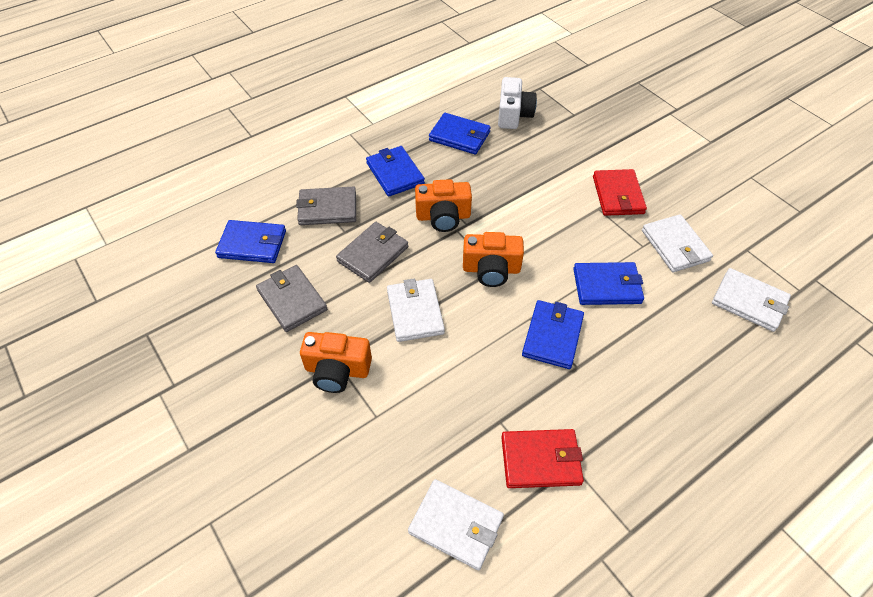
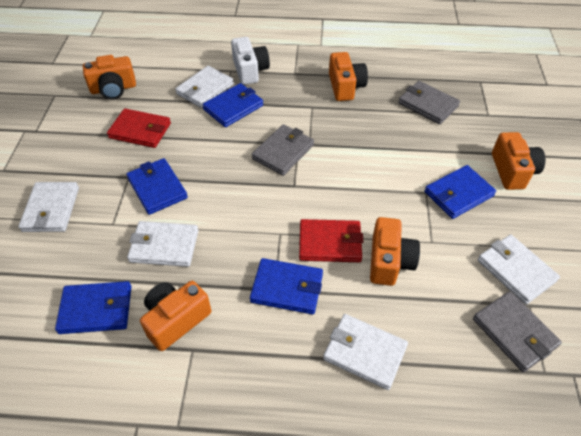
orange camera: [300,332,372,393] [415,179,472,232] [463,232,524,287] = 3 -> [83,55,136,100] [140,281,211,351] [329,52,368,101] [370,217,420,286] [492,132,545,190] = 5
white wallet: [387,278,445,342] [408,479,504,570] [642,214,713,272] [712,268,791,332] = 4 -> [18,182,79,232] [127,221,199,267] [175,66,234,108] [323,314,408,390] [478,234,560,304] = 5

